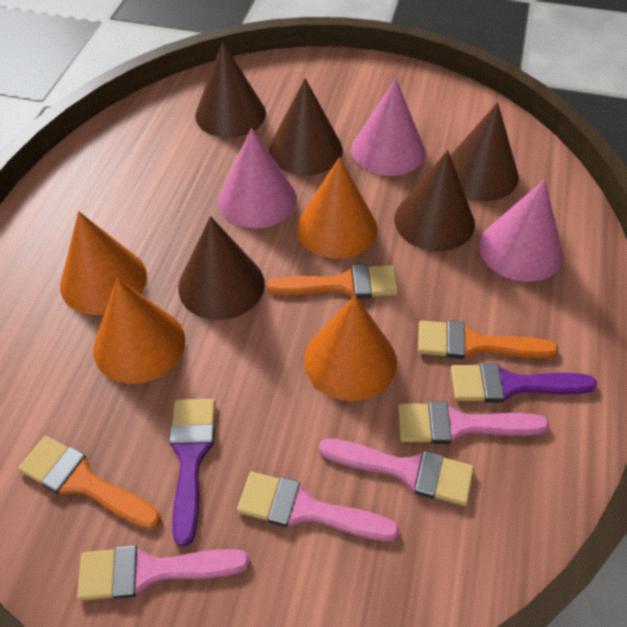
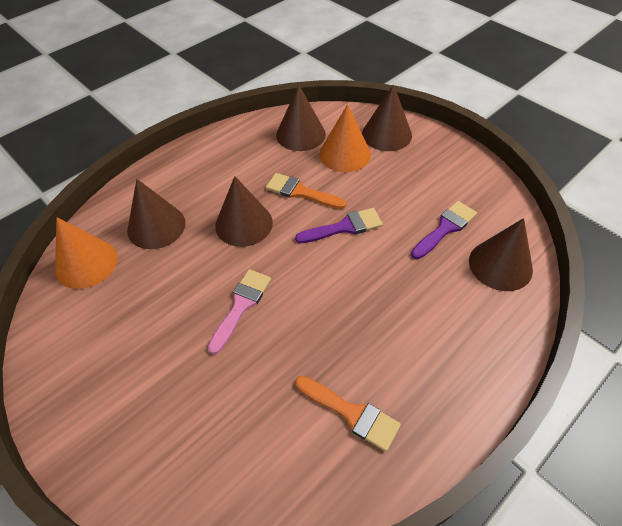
orange brush: [18,436,161,529] [267,265,398,299] [418,320,558,359] = 3 -> [266,173,346,209] [295,376,401,452] = 2
orange cone: [60,211,147,315] [93,278,185,384] [297,157,377,259] [304,295,397,401] = 4 -> [55,218,118,289] [319,104,371,172] = 2
pink brush: [77,545,250,601] [237,472,400,541] [319,438,474,506] [398,402,549,444] = 4 -> [208,269,271,355] = 1
pink cone: [219,128,297,228] [351,78,425,176] [479,179,563,282] = 3 -> none = 0

